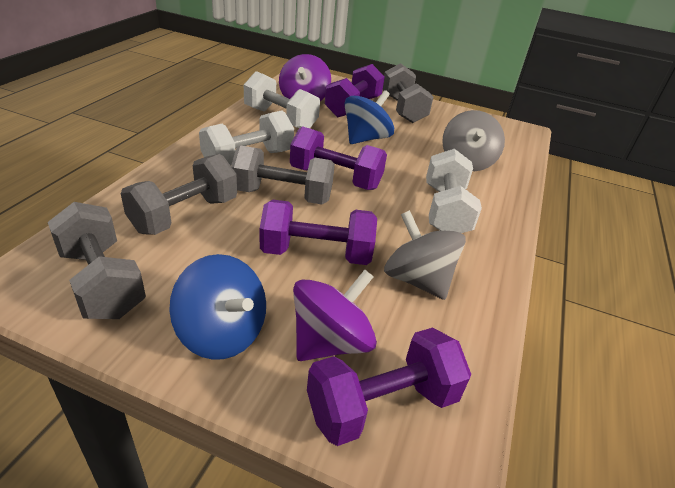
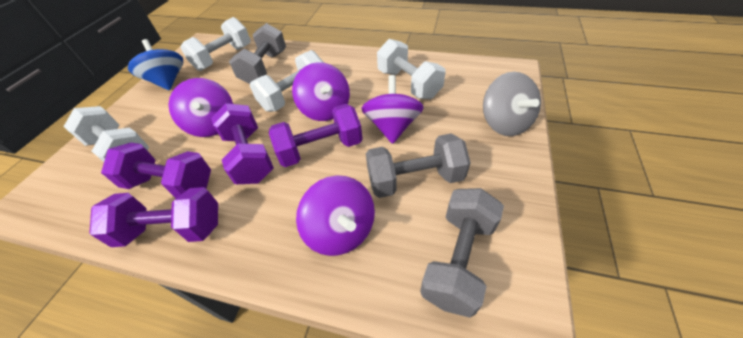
blue spinning top: [169,254,266,360] [344,90,394,144] = 2 -> [128,39,183,90] = 1
grey dumbbell: [48,202,146,319] [120,154,237,235] [231,145,335,205] [383,63,433,123] = 4 -> [229,23,286,84] [366,133,471,198] [420,188,504,318] = 3
grey spinning top: [384,210,466,300] [442,110,505,171] = 2 -> [483,72,541,136] = 1
purple spinning top: [279,54,331,101] [293,270,377,361] = 2 -> [169,78,233,137] [292,62,350,121] [296,175,375,256] [362,75,424,144] = 4
white dumbbell: [199,110,294,166] [244,71,320,128] [426,149,482,233] = 3 -> [64,106,149,162] [180,17,251,71] [250,50,324,112] [377,39,446,99] = 4

